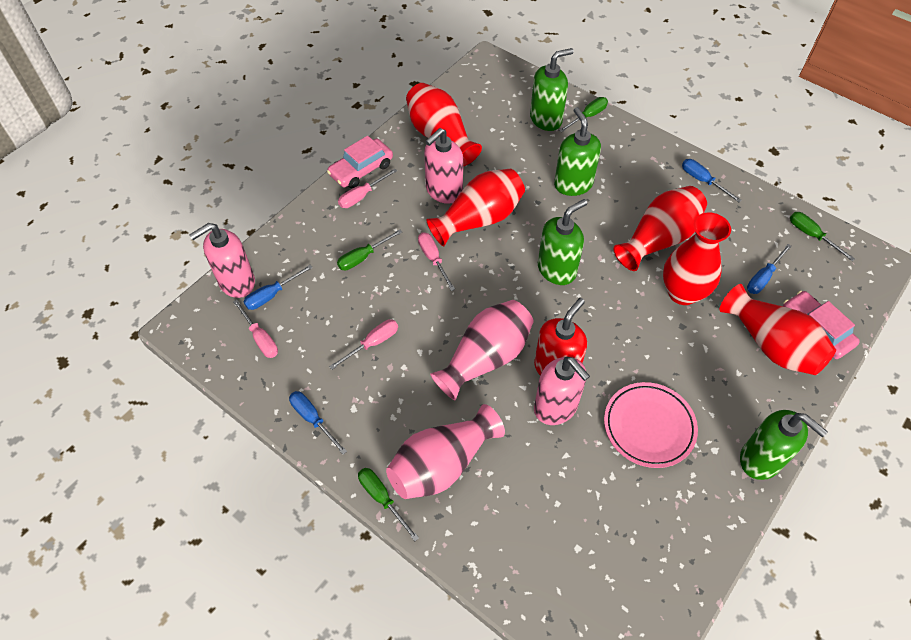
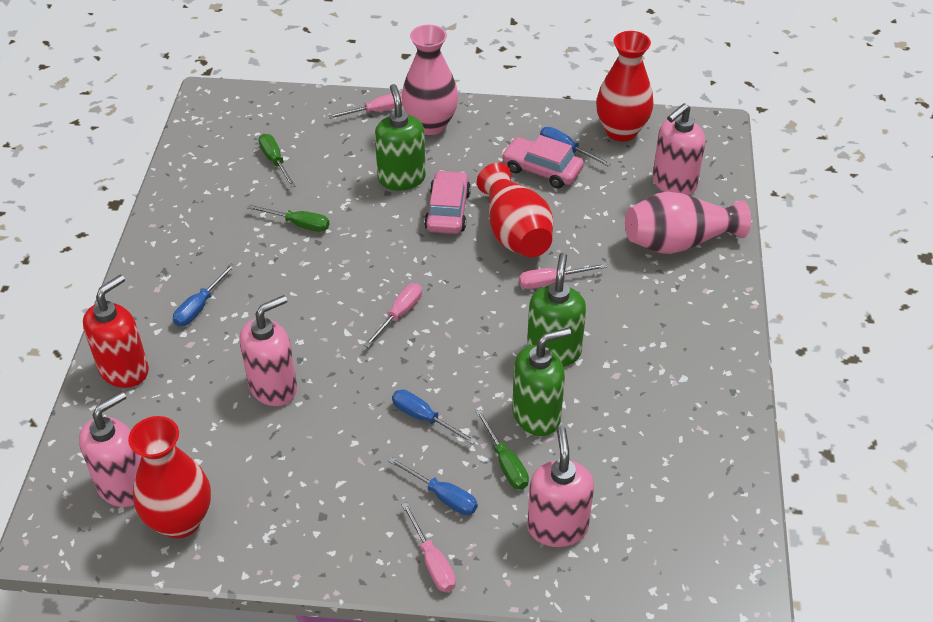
green screwdriver: [337,229,402,270] [358,468,419,541] [559,97,608,133] [790,212,855,261] = 4 -> [247,204,330,232] [258,134,296,187] [475,409,529,490] = 3
green soap dispenser: [530,48,574,131] [538,199,587,285] [554,107,601,196] [740,410,828,480] = 4 -> [375,84,426,190] [512,328,571,436] [527,253,586,367] = 3
pink plate: [604,382,698,468] = 1 -> none = 0
pink soap dispenser: [189,223,255,298] [424,128,463,204] [534,357,590,425] = 3 -> [79,391,141,507] [239,295,297,406] [527,426,594,547] [652,103,705,195] = 4
red vase: [406,83,482,166] [426,169,525,246] [614,186,707,271] [663,213,731,305] [720,284,836,375] = 5 -> [128,416,211,539] [477,163,553,257] [596,31,654,142] = 3

